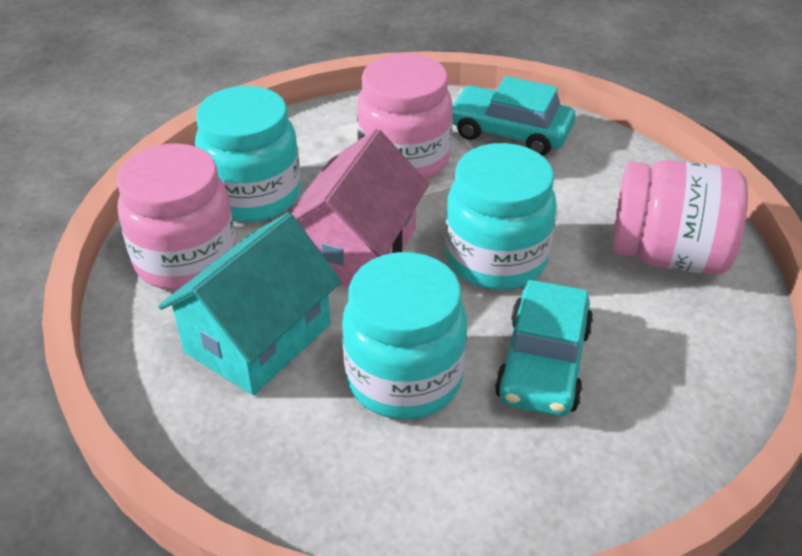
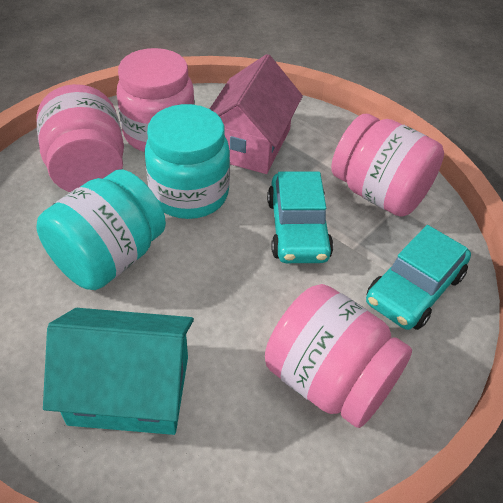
pink jar: [117,143,236,290] [357,53,453,180] [612,160,748,275] = 3 -> [37,84,124,192] [117,48,195,152] [265,284,412,428] [331,114,444,217] = 4
turquoise jar: [195,86,301,222] [342,252,467,419] [445,143,557,290] = 3 -> [36,170,166,290] [145,104,230,219] = 2

